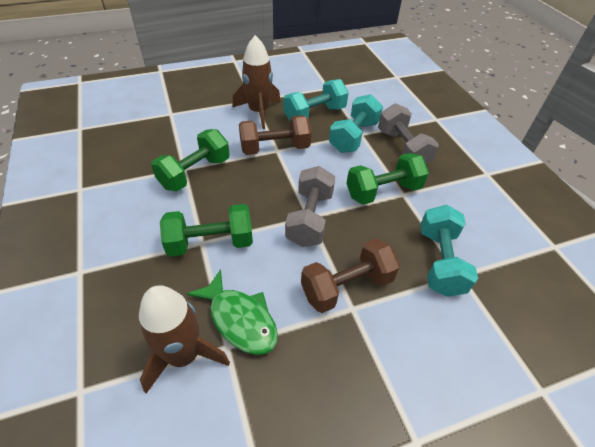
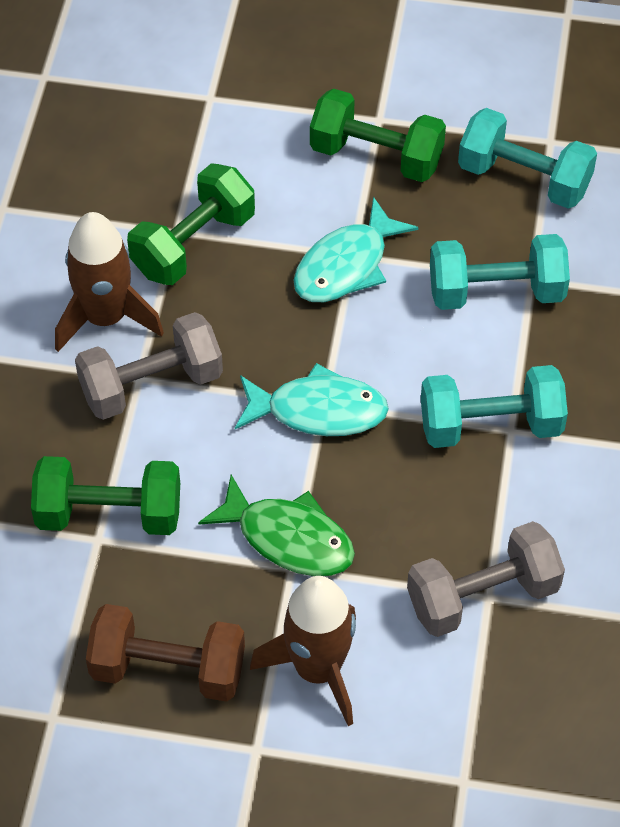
brown dumbbell: [239,115,311,155] [301,238,400,313] = 2 -> [86,604,245,702] = 1
turquoise fish: none = 0 -> [235,363,389,436] [293,197,418,302] = 2

